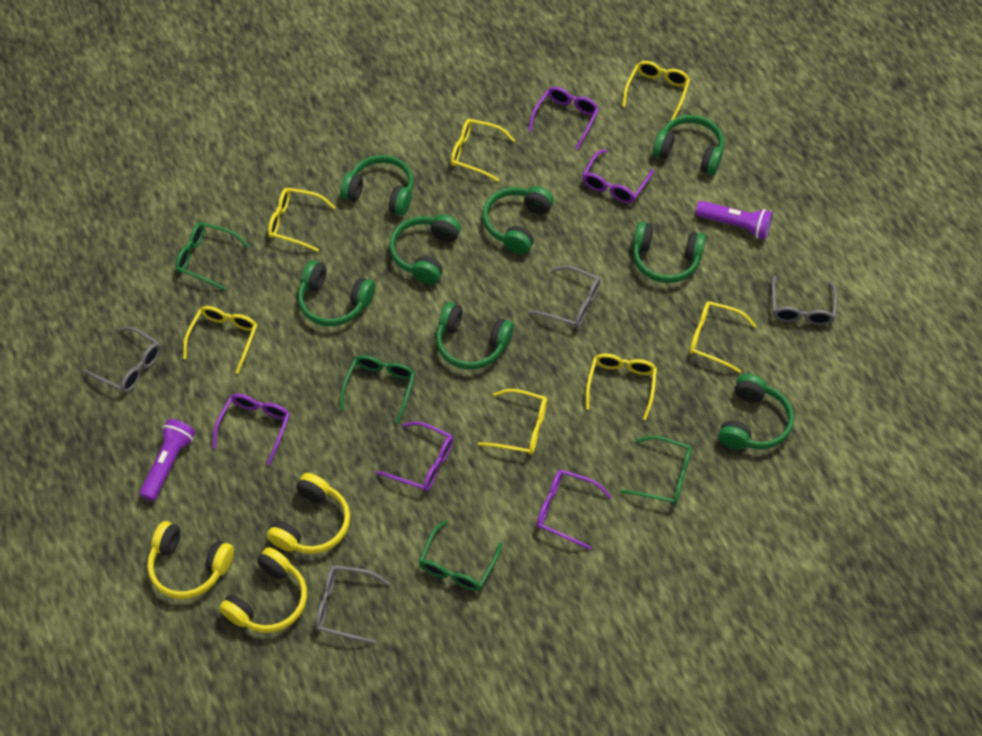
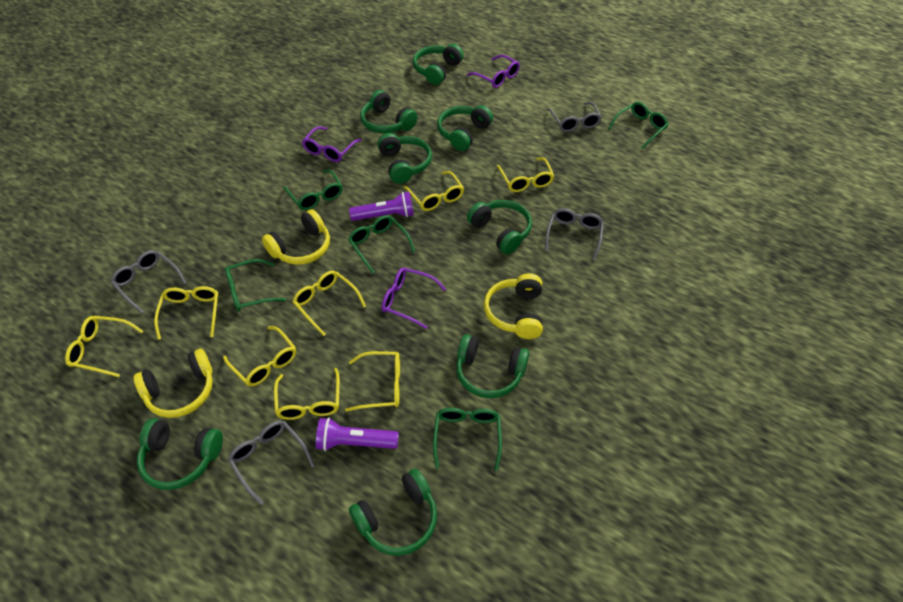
green glasses: [175,222,249,290] [340,355,415,424] [419,520,502,591] [620,436,692,505] = 4 -> [225,259,286,311] [284,169,343,210] [348,215,415,274] [433,408,502,471] [608,102,669,149] = 5
purple glasses: [213,394,290,466] [376,421,453,491] [528,87,599,150] [536,470,612,550] [582,150,654,203] = 5 -> [302,126,362,162] [382,268,447,329] [467,55,520,88] = 3
yellow glasses: [183,306,257,374] [268,188,336,252] [451,119,515,182] [478,389,547,455] [586,353,657,420] [622,61,690,120] [689,301,756,373] = 7 -> [65,316,143,377] [154,286,219,339] [223,326,296,386] [274,368,340,420] [293,271,366,336] [345,351,400,412] [403,171,464,211] [496,157,554,192] = 8

